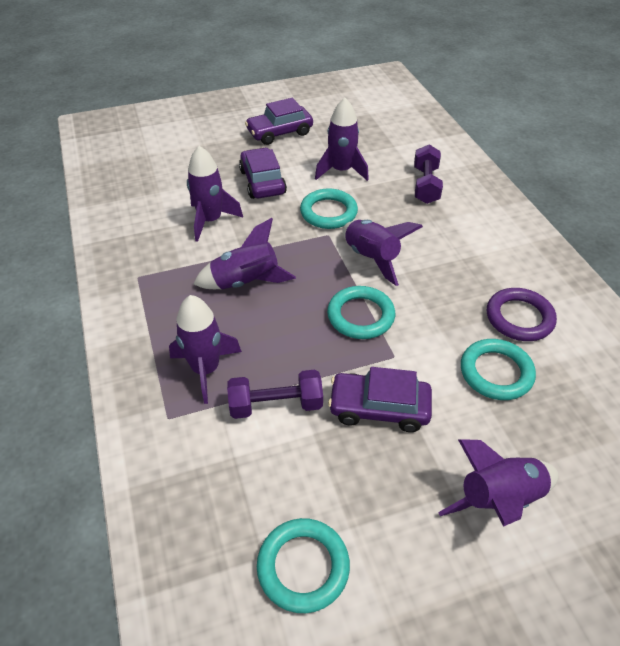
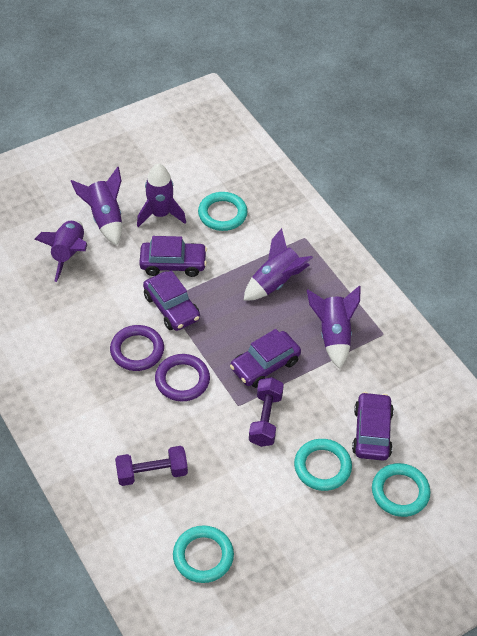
purple car: [239,148,287,199] [245,98,313,145] [328,367,432,432] = 3 -> [139,236,207,277] [143,271,200,331] [230,329,301,388] [352,392,394,461] = 4
purple ring: [487,288,557,341] = 1 -> [110,325,164,371] [155,354,210,402] = 2
purple rocket: [169,295,242,404] [187,146,243,242] [194,218,296,289] [315,98,369,181] [342,220,423,286] [438,439,559,527] = 6 -> [35,219,87,282] [71,167,122,245] [137,163,186,227] [244,228,313,300] [307,286,361,369] = 5

